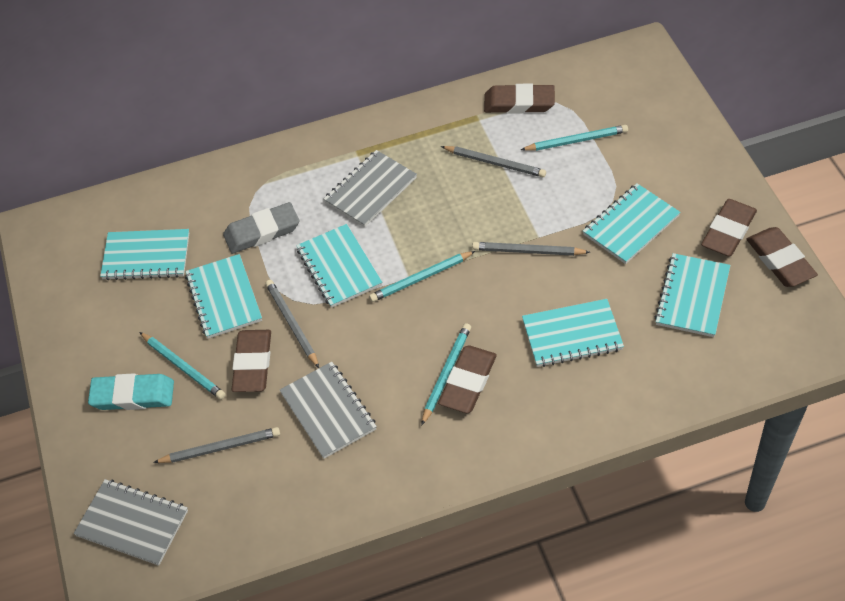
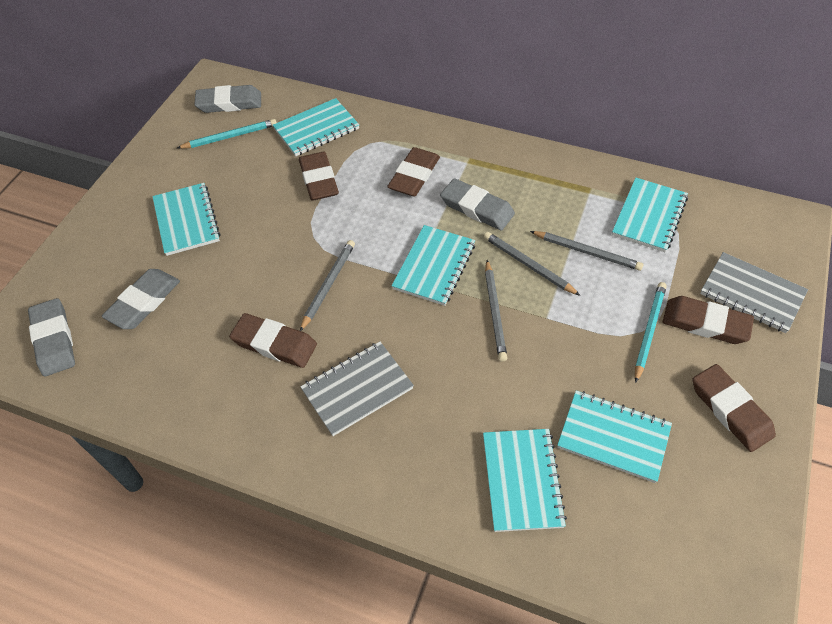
grey eraser: [223,202,299,254] = 1 -> [28,298,75,376] [102,269,180,329] [194,85,261,113] [440,178,515,231] = 4
grey notebook: [74,479,188,566] [280,362,377,459] [324,150,417,227] = 3 -> [300,342,414,436] [700,252,808,333] = 2
turquoise eraser: [88,373,174,410] = 1 -> none = 0
turquoise pencil: [139,332,225,400] [369,251,475,302] [421,323,471,426] [521,125,628,151] = 4 -> [177,119,277,149] [635,282,667,383] = 2

